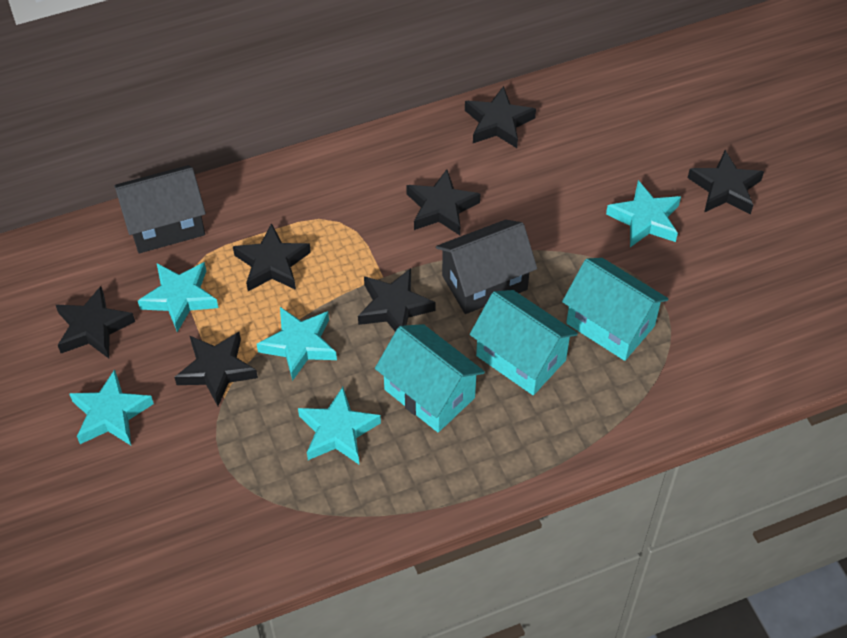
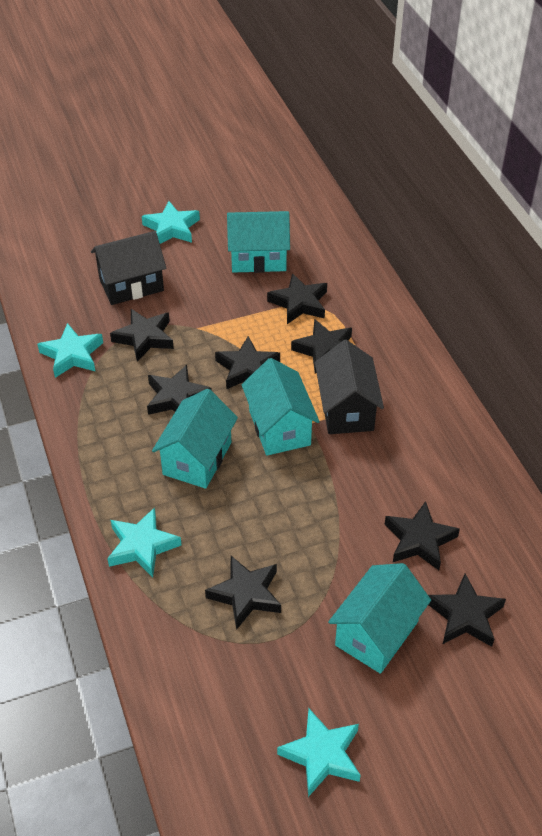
black star: [56,286,135,358] [174,332,258,406] [233,223,311,291] [358,268,435,332] [406,169,480,235] [465,86,536,148] [688,150,764,214] = 7 -> [110,309,174,362] [147,365,212,415] [205,556,281,630] [215,336,280,389] [267,273,327,324] [291,319,352,373] [385,501,460,570] [428,574,506,647] = 8
turquoise house: [375,324,485,433] [470,290,578,395] [562,258,668,361] = 3 -> [152,389,238,489] [227,211,290,273] [242,358,320,455] [328,563,431,674] = 4
turquoise star: [69,369,154,445] [138,262,218,332] [257,307,337,381] [298,387,381,464] [606,180,681,247] = 5 -> [37,323,103,378] [107,507,181,577] [142,201,200,244] [277,709,360,797] = 4

